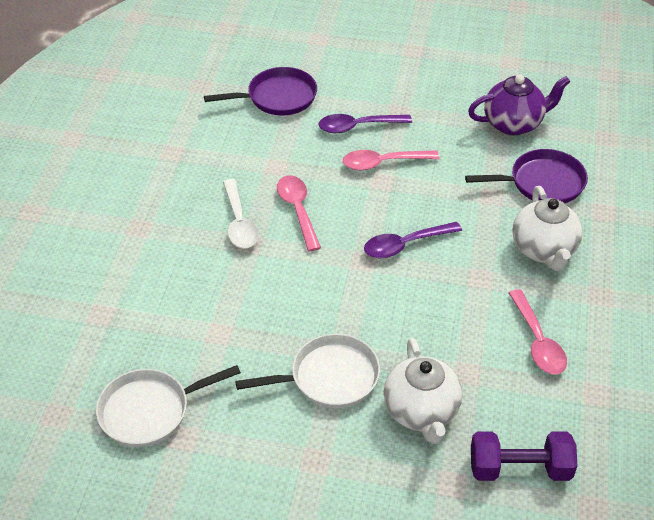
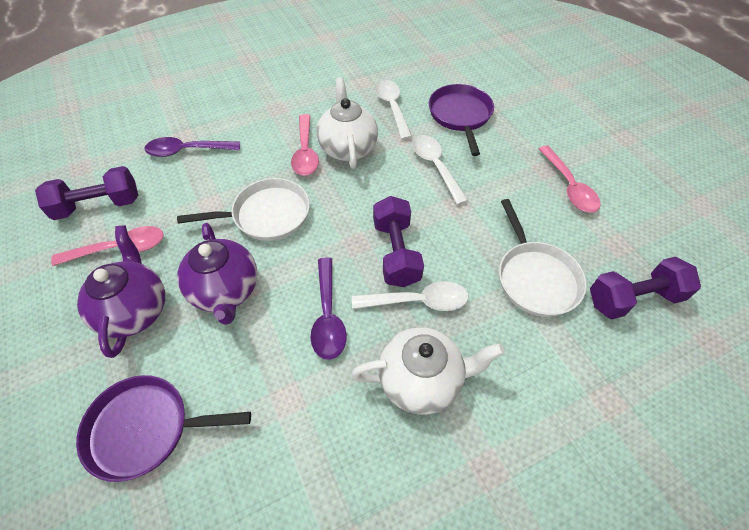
purple dumbbell: [471,432,577,481] = 1 -> [35,166,138,220] [373,196,424,287] [590,257,701,319] = 3
purple teapot: [468,74,570,135] = 1 -> [77,225,165,358] [177,223,257,325] = 2
white spoon: [223,179,259,248] = 1 -> [352,281,469,311] [375,80,412,140] [412,135,468,205] = 3

